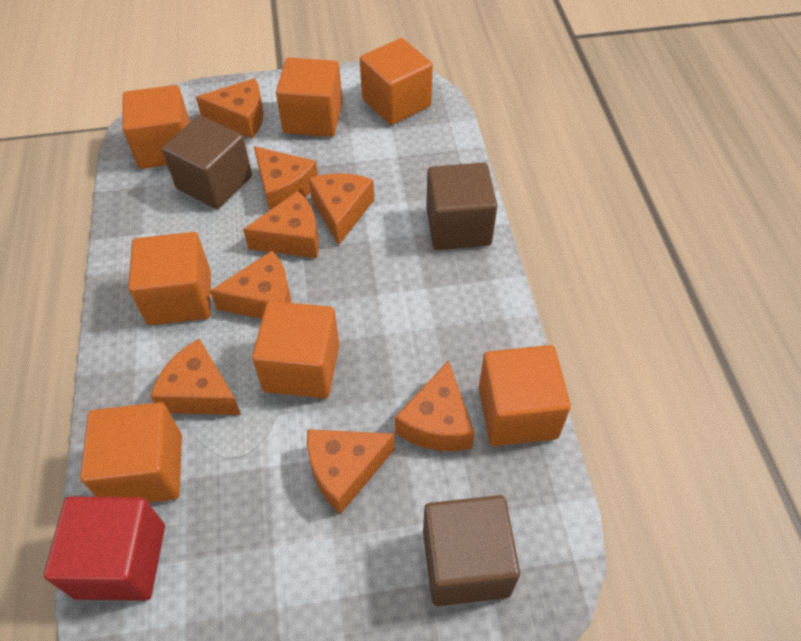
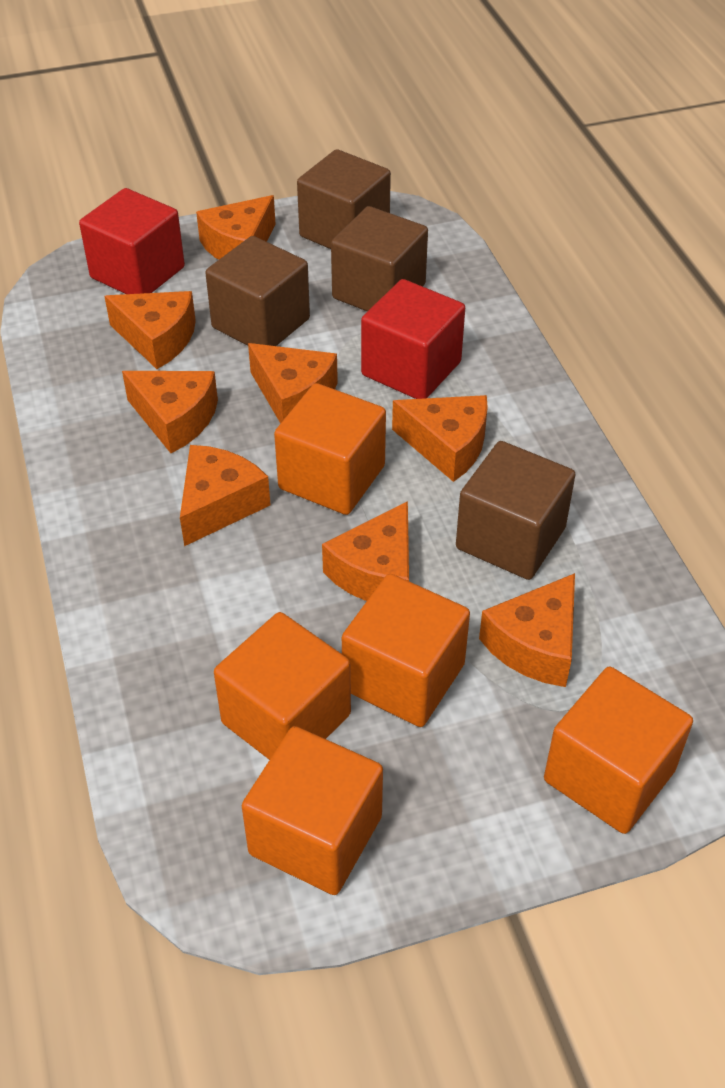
brown cube: [162,115,252,209] [423,495,520,606] [426,163,498,250] = 3 -> [205,236,310,346] [297,149,391,249] [331,206,428,311] [456,441,576,580] = 4
orange cube: [80,402,182,503] [122,85,190,169] [128,232,211,325] [252,301,339,399] [276,57,343,137] [360,38,433,125] [479,345,571,446] = 7 -> [214,612,351,760] [242,726,383,895] [274,383,386,515] [342,574,470,727] [544,667,693,834] = 5
red cube: [44,496,165,601] = 1 -> [79,188,185,294] [361,279,465,399] = 2

